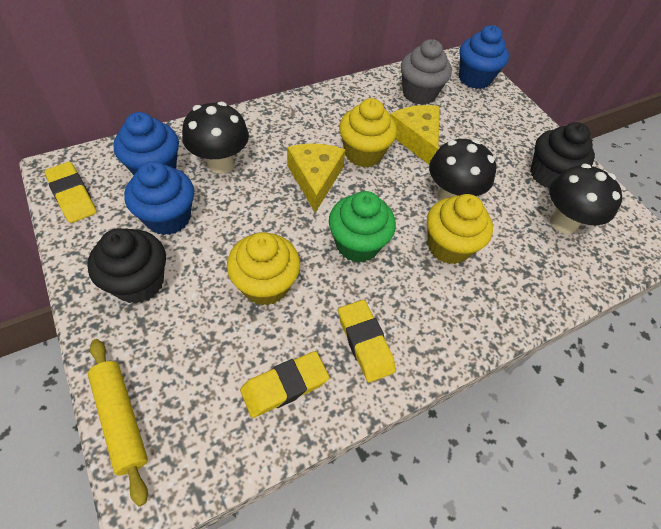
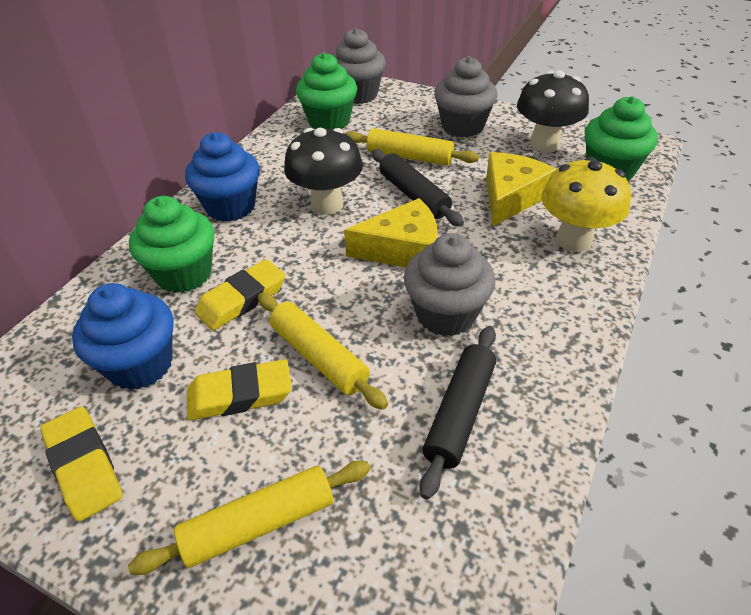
black cupcake: [87,228,166,304] [530,122,595,189] = 2 -> none = 0
black mushroom: [182,102,249,174] [429,139,496,201] [550,163,622,234] = 3 -> [284,128,363,215] [517,70,589,152] = 2
black rolling pin: none = 0 -> [372,149,464,226] [420,326,496,500] = 2
blue cupcake: [113,112,179,175] [124,161,194,235] [459,25,509,89] = 3 -> [72,283,174,390] [185,132,260,222] = 2
green cupcake: [329,191,396,263] = 1 -> [129,196,215,293] [296,52,357,129] [585,96,658,180] = 3
grey cupcake: [401,39,452,105] = 1 -> [332,28,386,104] [404,233,495,336] [434,56,497,137] = 3
yellow cupcake: [227,232,300,305] [339,98,397,168] [427,194,493,264] = 3 -> none = 0
yellow mushroom: none = 0 -> [541,157,631,252] = 1
yellow rolling pin: [88,339,148,506] = 1 -> [128,461,370,575] [258,293,388,410] [345,128,479,166] = 3

